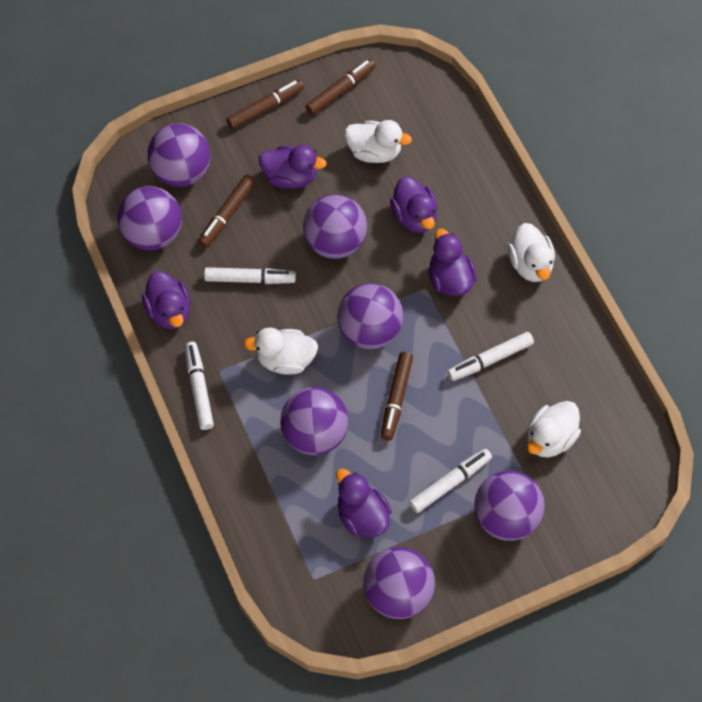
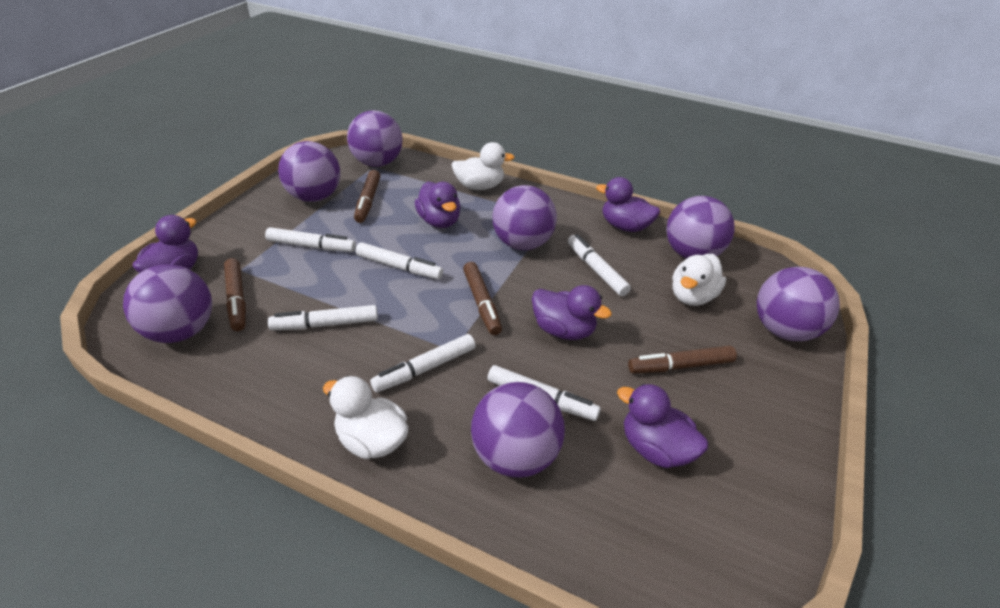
white duck: [244,327,318,375] [345,120,412,163] [508,223,555,282] [527,401,581,458] = 4 -> [323,376,408,459] [452,142,515,190] [672,254,726,306] = 3
white marker: [185,342,214,430] [204,267,296,284] [409,449,492,513] [447,332,534,381] = 4 -> [265,227,356,252] [268,305,378,330] [356,242,443,279] [370,334,475,392] [487,365,601,421] [568,234,631,296] = 6

